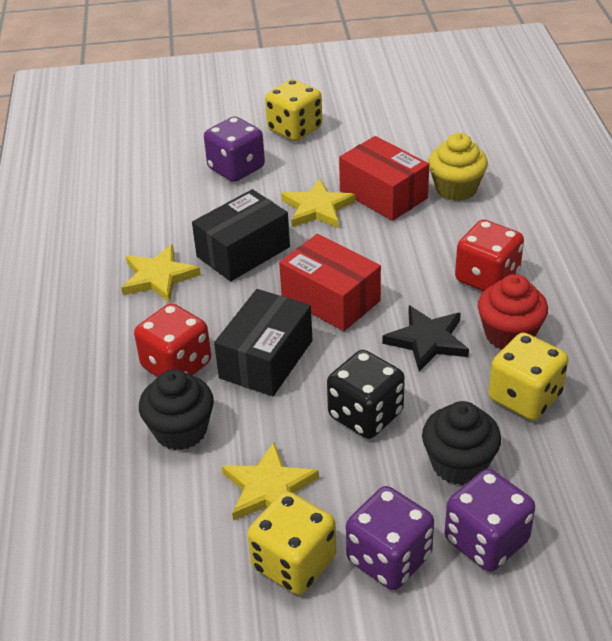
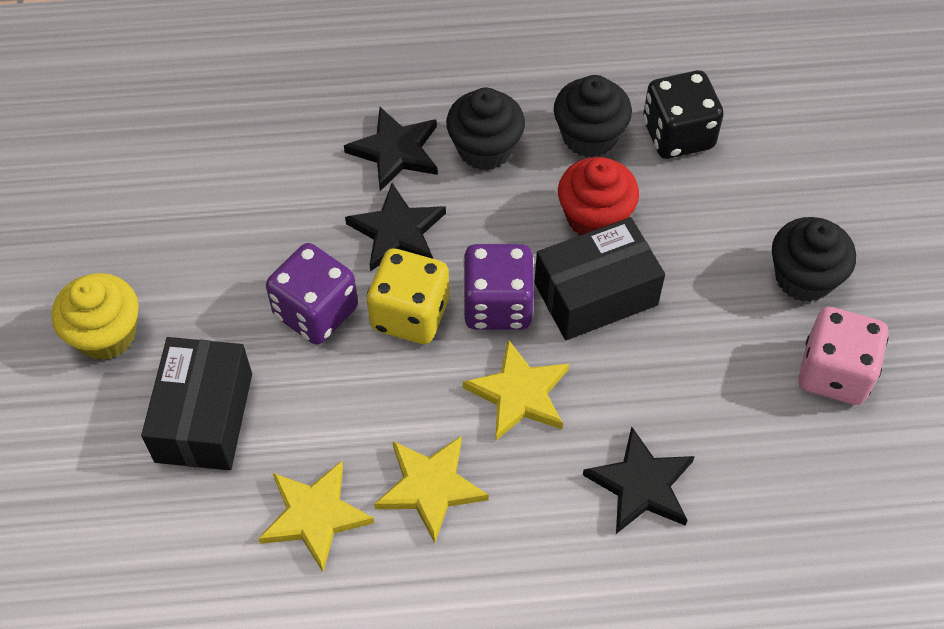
black cupcake: [139,369,214,450] [422,401,501,485] = 2 -> [446,88,525,170] [554,75,632,157] [772,217,856,302] = 3
black star: [382,305,469,372] = 1 -> [344,107,438,191] [345,183,446,271] [583,426,695,534] = 3
pink dice: none = 0 -> [798,307,888,405] = 1
purple dice: [204,116,265,182] [346,486,434,590] [445,469,535,572] = 3 -> [266,243,358,345] [463,244,534,330] = 2
red box: [279,234,381,331] [339,136,429,221] = 2 -> none = 0
red dice: [134,303,211,377] [455,219,524,291] = 2 -> none = 0
yellow dice: [248,491,336,595] [265,79,322,141] [488,333,568,420] = 3 -> [367,249,449,344] = 1

